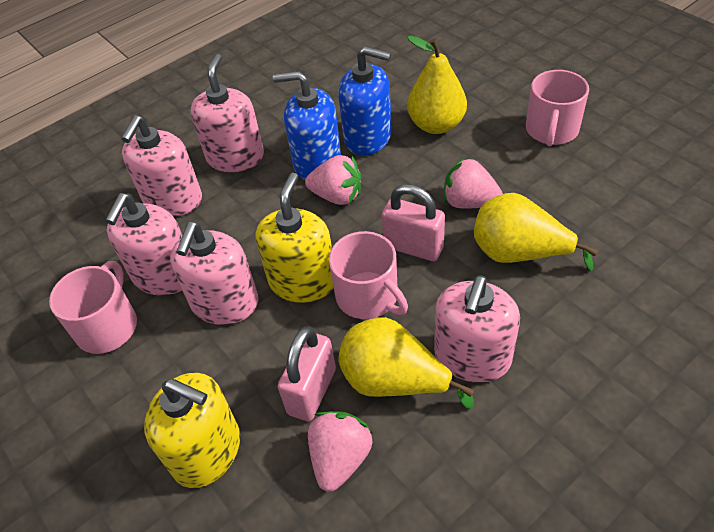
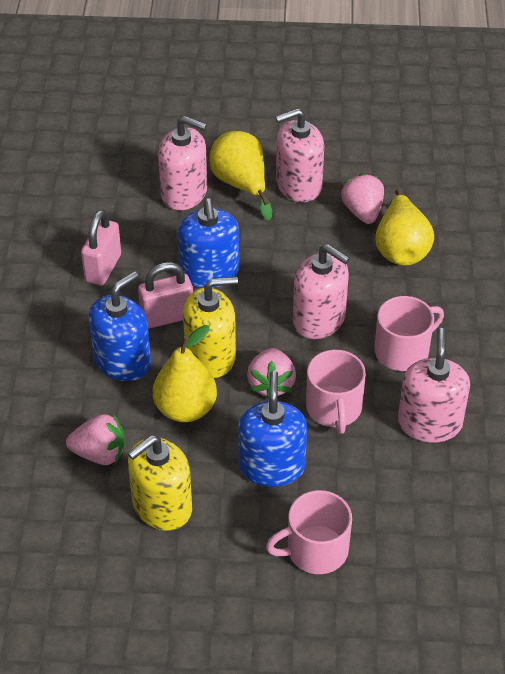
blue soap dispenser: [273,71,341,180] [338,46,392,156] = 2 -> [89,271,151,381] [178,198,239,288] [238,371,307,487] = 3
pink soap dispenser: [106,193,182,296] [121,115,202,217] [170,222,259,325] [190,54,264,172] [434,275,520,383] = 5 -> [158,116,207,210] [275,108,324,202] [293,244,350,339] [398,328,470,442] = 4

